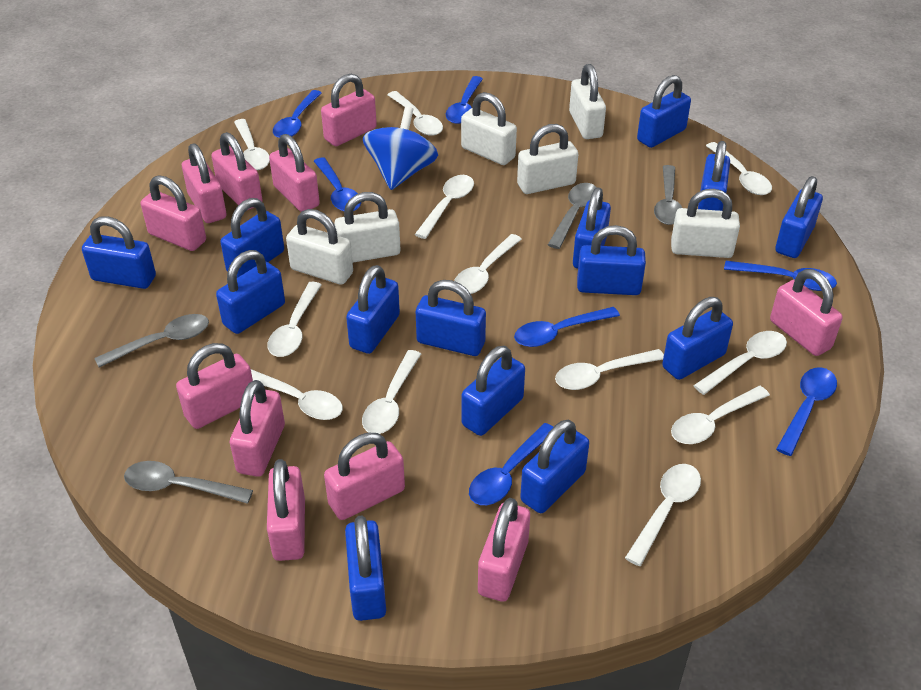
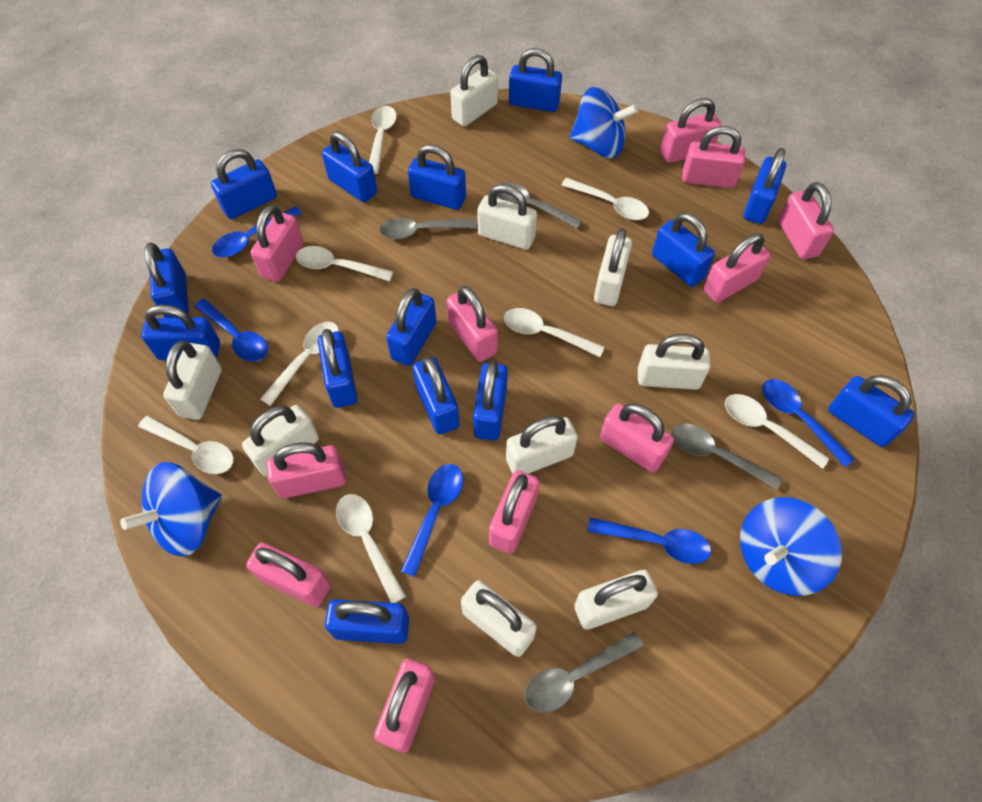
blue spinning top: [363,106,438,190] = 1 -> [120,462,222,557] [570,87,638,158] [740,497,842,596] = 3
blue spoon: [273,90,322,138] [314,157,361,212] [446,76,483,124] [469,423,553,505] [514,307,620,347] [724,261,837,291] [776,367,837,456] = 7 -> [194,298,268,362] [212,206,302,257] [401,464,463,577] [587,517,711,564] [762,379,855,467] = 5
white padlock: [286,209,353,285] [334,192,400,262] [461,92,517,165] [517,124,578,194] [569,64,606,139] [671,189,740,258] = 6 -> [163,341,222,420] [242,405,319,477] [450,55,498,127] [461,580,537,657] [477,184,537,250] [506,415,578,474] [574,570,658,630] [594,228,632,306] [638,334,710,390] = 9
white spoon: [234,119,270,170] [251,369,343,420] [268,282,322,357] [362,350,421,434] [388,91,443,136] [414,175,474,239] [454,234,522,294] [555,349,664,390] [625,464,701,566] [671,386,770,444] [693,331,787,395] [706,142,772,195] = 12 -> [138,416,234,474] [260,322,339,406] [296,246,393,282] [336,494,406,603] [369,106,397,174] [504,308,604,357] [562,178,649,220] [725,394,830,469] = 8

